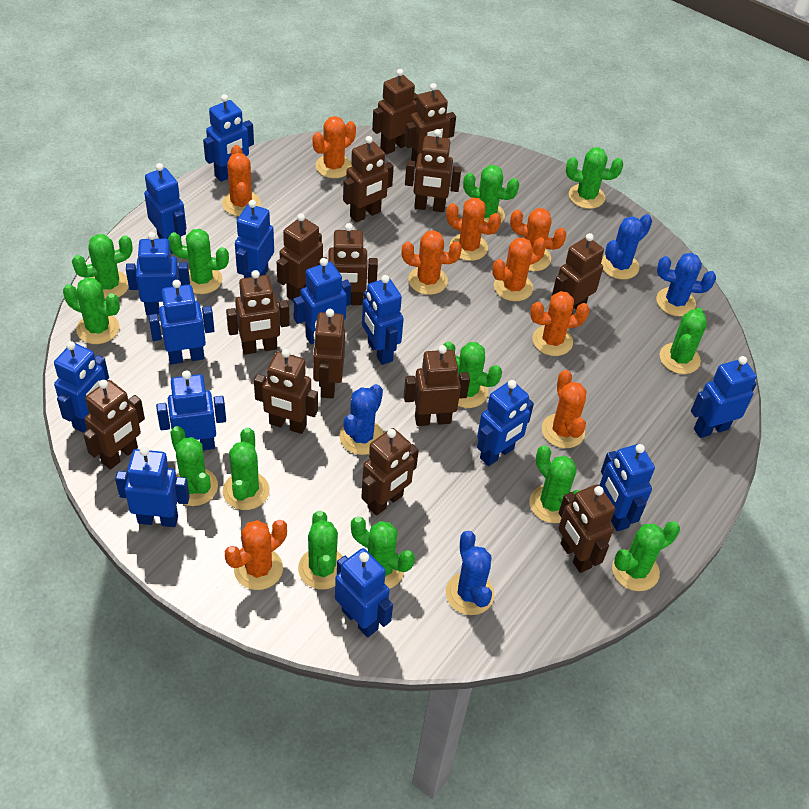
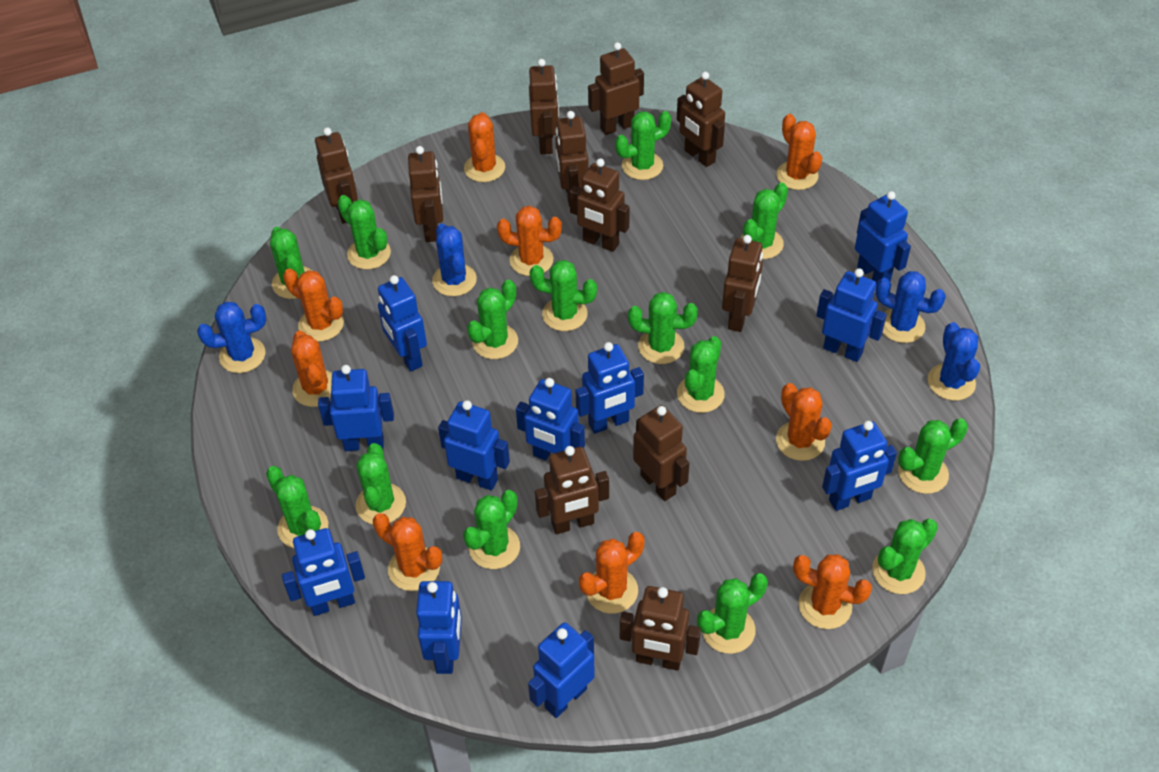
blue robot: [54,341,109,433] [115,447,190,527] [126,232,190,315] [144,163,186,254] [148,280,214,364] [156,371,226,450] [203,94,254,182] [235,200,274,278] [293,258,351,344] [335,548,393,638] [362,275,404,365] [477,380,534,466] [600,444,655,531] [691,356,757,438] = 14 -> [282,528,365,616] [318,365,394,451] [378,275,427,372] [416,581,462,674] [438,400,510,491] [516,378,585,460] [528,622,595,718] [575,342,644,434] [816,268,887,362] [822,421,897,511] [855,191,911,285] = 11
brown robot: [83,380,145,470] [226,270,290,355] [254,349,318,434] [277,213,323,301] [313,309,345,399] [318,223,378,305] [343,136,394,223] [361,428,419,516] [372,69,417,155] [404,83,456,167] [404,345,470,426] [405,129,462,212] [552,233,604,315] [558,484,615,573] = 14 -> [315,128,358,224] [408,146,443,242] [529,59,559,154] [535,446,609,534] [555,111,589,207] [569,158,630,252] [588,42,644,135] [620,586,701,671] [633,405,689,501] [677,72,725,167] [722,235,763,332] = 11
green cactus: [63,277,120,344] [72,234,133,298] [168,229,229,294] [170,426,218,506] [223,428,269,510] [298,511,343,589] [351,517,415,589] [443,341,502,408] [463,165,519,223] [529,445,581,523] [566,147,623,209] [612,521,680,591] [660,308,707,374] = 13 -> [266,466,328,548] [270,227,312,299] [337,195,391,270] [356,443,406,524] [463,490,520,569] [467,280,518,359] [529,260,597,331] [615,111,671,180] [628,292,698,364] [677,336,725,413] [697,573,768,654] [741,183,788,259] [872,519,938,594] [898,418,968,494] = 14

